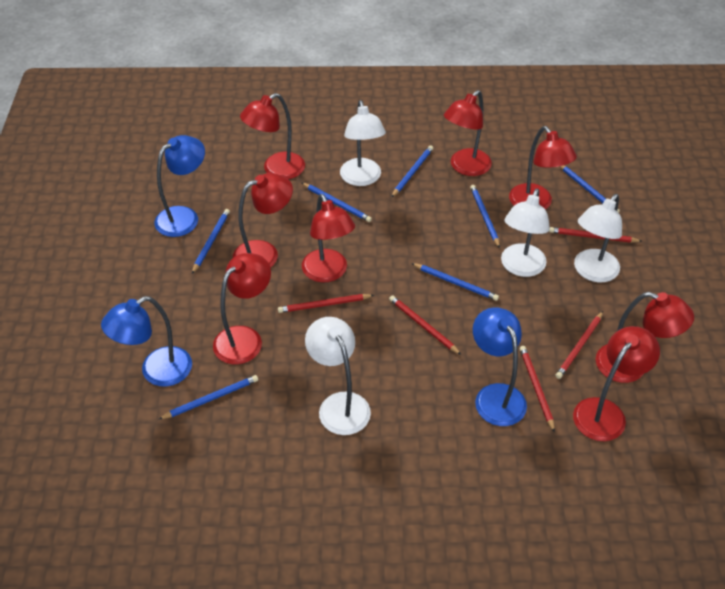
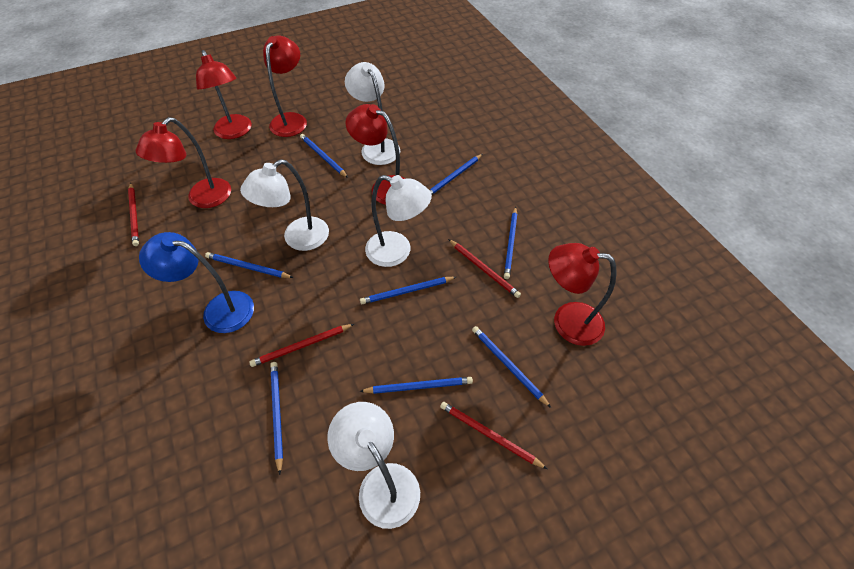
blue lamp: [101,296,192,387] [155,135,205,237] [473,307,527,426] = 3 -> [139,232,254,333] = 1
blue pencil: [159,375,258,419] [192,209,230,274] [301,182,372,222] [391,145,433,198] [412,263,499,301] [470,185,500,248] [560,165,620,213] = 7 -> [205,252,294,278] [270,362,283,475] [300,134,348,178] [359,377,473,394] [360,277,456,304] [430,154,482,195] [472,326,551,408] [504,207,517,279] = 8
red lamp: [213,253,271,364] [233,173,293,268] [240,93,305,179] [302,194,355,282] [444,90,492,176] [509,126,577,210] [573,326,660,441] [596,292,694,383] = 8 -> [136,117,231,208] [196,50,252,139] [263,36,307,137] [345,104,406,205] [548,243,617,346] = 5
red pencil: [278,294,374,313] [389,295,461,355] [520,346,555,433] [549,227,641,243] [555,311,603,379] = 5 -> [128,183,139,246] [249,324,354,367] [440,402,547,469] [448,239,521,298] = 4

